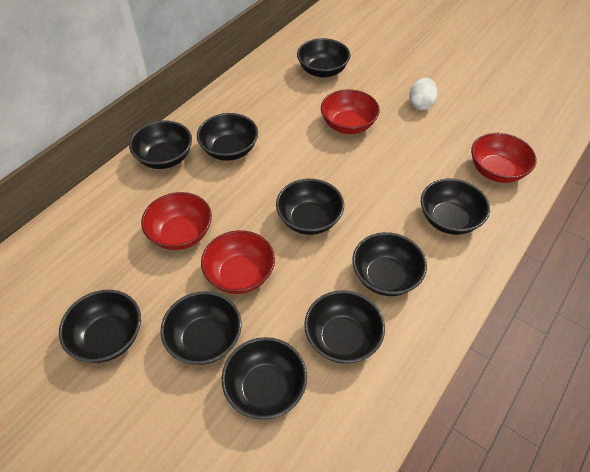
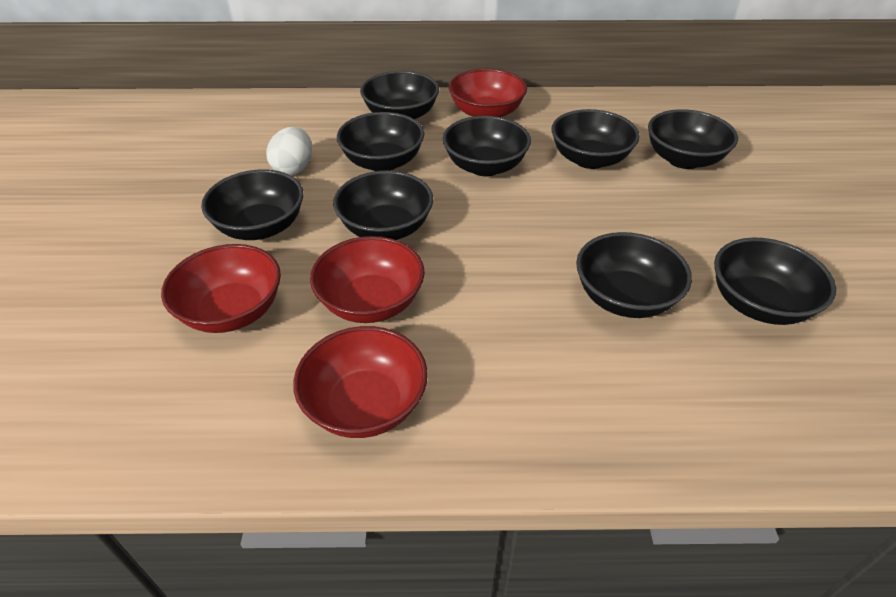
black bowl: [59,290,141,363] [129,121,192,169] [160,291,242,365] [197,113,258,161] [222,337,307,420] [276,179,344,235] [297,38,350,78] [304,290,385,364] [352,232,427,296] [421,179,490,235] = 10 -> [201,170,304,240] [333,171,433,240] [337,112,424,171] [360,71,439,119] [443,116,531,176] [551,109,640,169] [576,232,692,318] [648,109,738,169] [714,237,836,325] = 9

